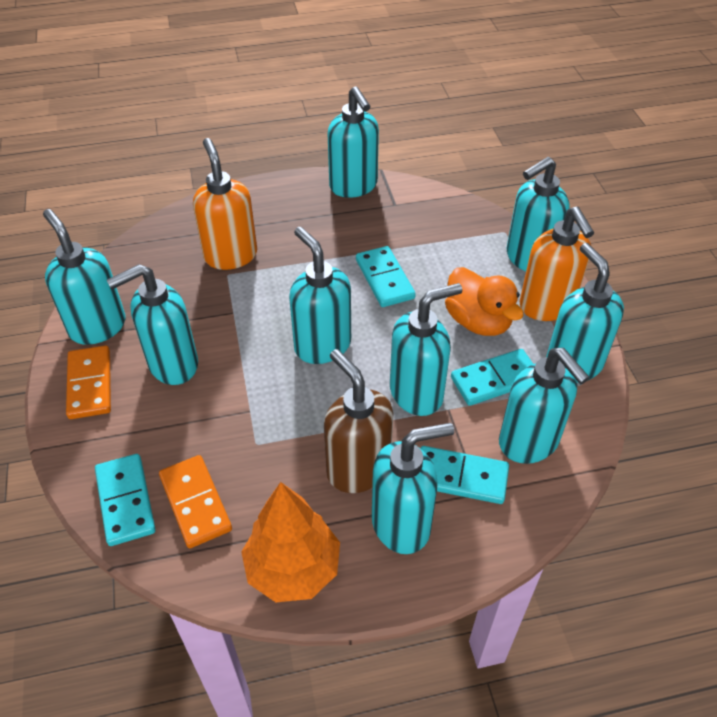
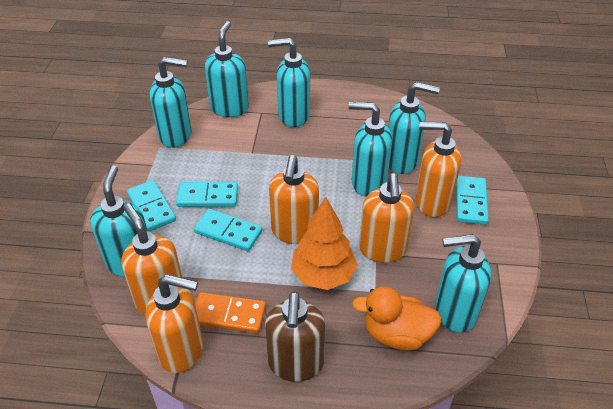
orange domino: [66,345,111,419] [159,455,232,548] = 2 -> [195,292,266,333] = 1
orange soap dispenser: [193,138,257,270] [520,207,594,321] = 2 -> [121,203,182,314] [145,274,203,373] [269,155,319,244] [359,173,414,263] [415,122,461,217] = 5
turquoise soap dispenser: [43,209,125,345] [107,264,198,385] [289,227,351,364] [328,86,379,198] [372,423,454,554] [390,283,462,416] [499,348,590,464] [507,157,570,271] [546,243,624,383] = 9 -> [90,165,148,277] [150,57,191,148] [205,21,249,117] [268,38,310,127] [349,102,392,197] [388,82,440,174] [435,234,491,333] = 7

